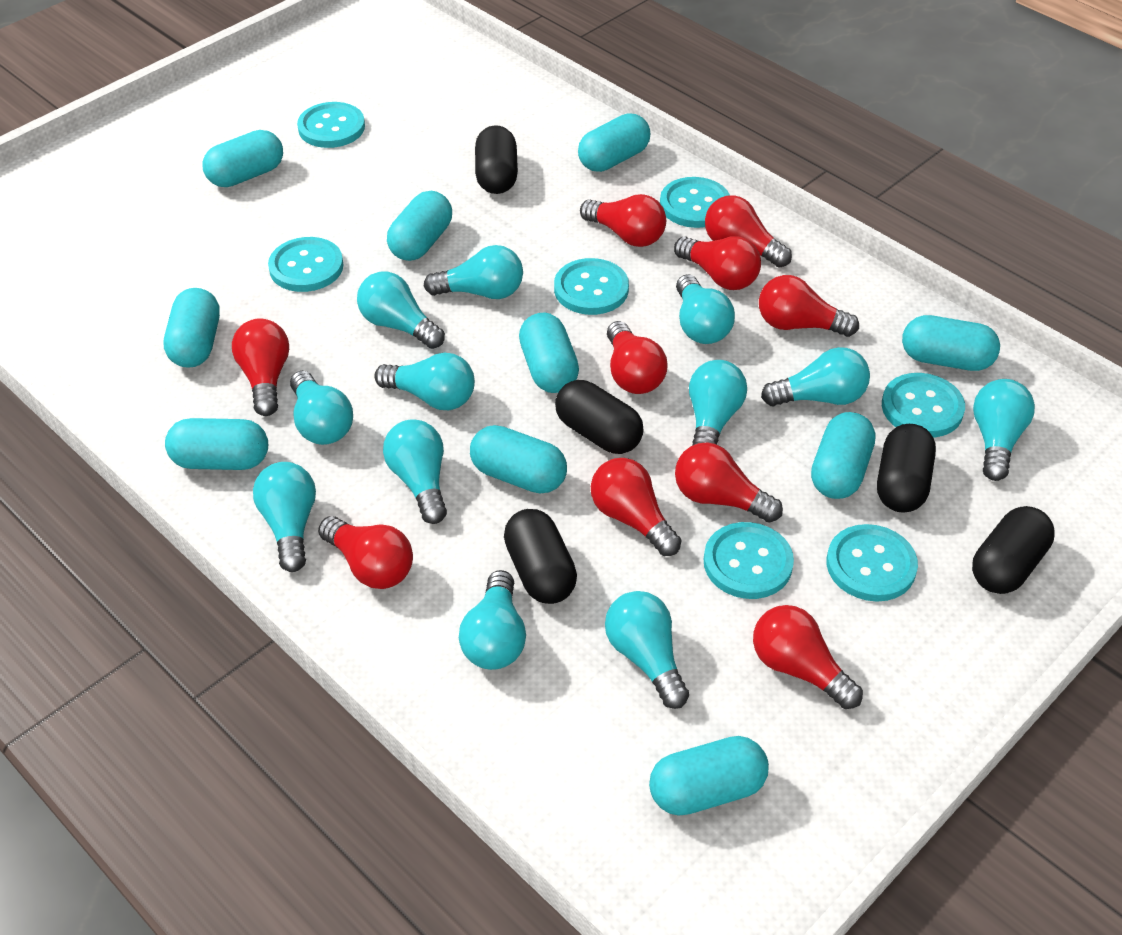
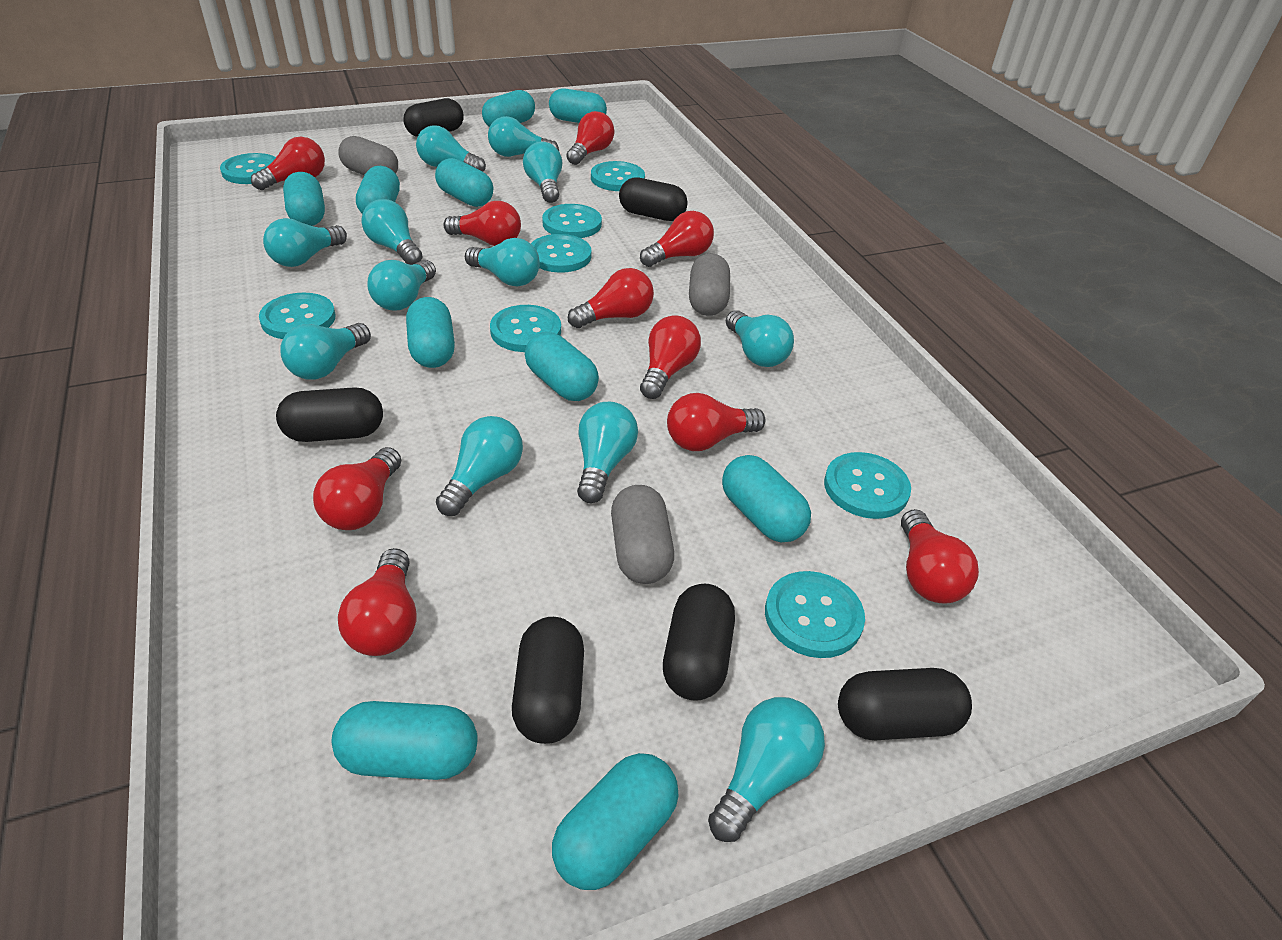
black capsule: [475,125,518,194] [504,509,577,604] [555,380,644,454] [877,424,936,513] [972,506,1055,594] = 5 -> [276,387,383,442] [404,98,464,137] [512,617,584,744] [619,177,688,221] [663,584,735,701] [838,668,972,740] = 6
grey capsule: none = 0 -> [338,136,398,175] [611,485,674,584] [689,253,730,316] = 3
turquoise button: [268,237,343,292] [297,102,365,148] [554,258,629,315] [660,177,730,228] [704,522,794,599] [827,524,918,602] [882,373,965,438] = 7 -> [220,153,276,184] [259,293,336,339] [490,305,561,352] [531,234,591,273] [542,204,602,238] [591,161,645,191] [765,571,865,658] [824,452,911,519] = 8

